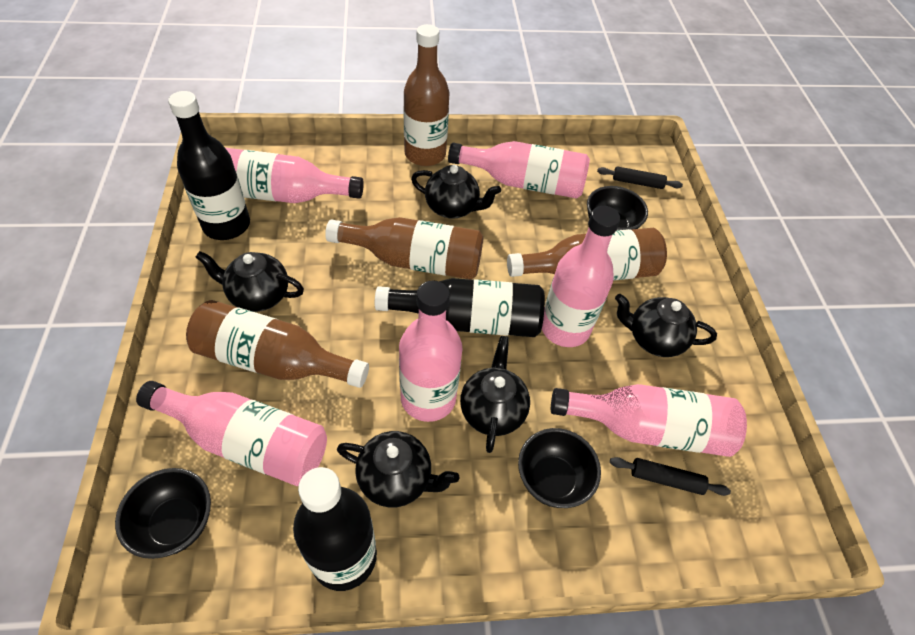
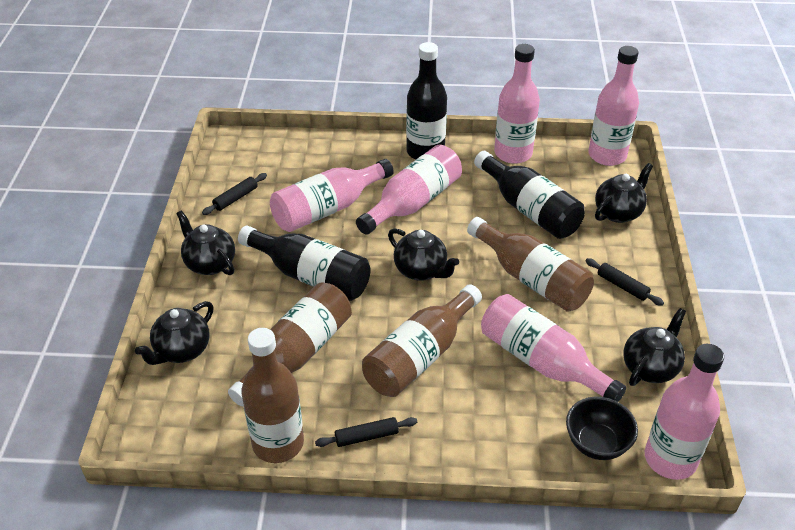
black bowl: [115,468,211,559] [518,428,601,508] [587,186,648,230] = 3 -> [566,397,638,460] = 1
black rolling pin: [597,166,683,189] [610,457,731,496] = 2 -> [202,173,267,215] [315,417,417,447] [585,258,664,306] = 3

